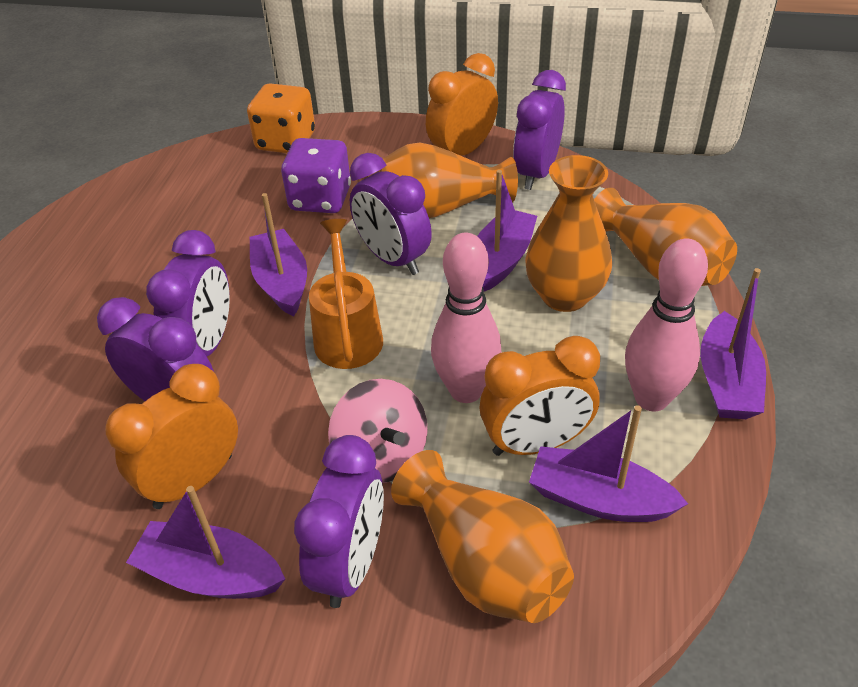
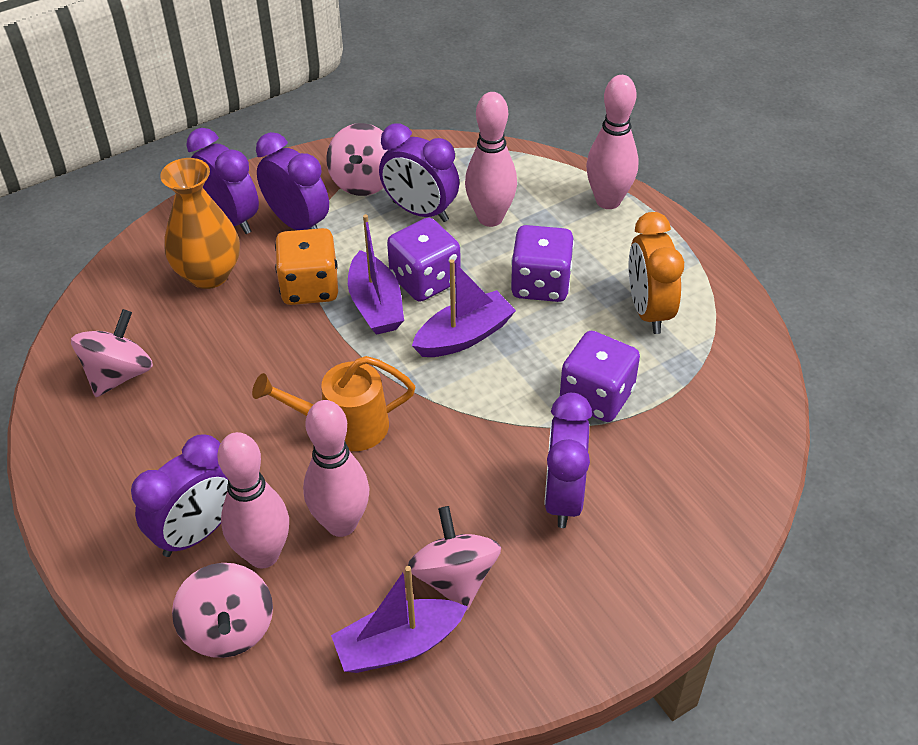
orange clock: [105,364,238,509] [426,53,498,156] [479,336,600,456] = 3 -> [629,212,684,334] = 1
orange vase: [376,142,518,218] [391,450,574,623] [525,155,612,312] [594,188,737,286] = 4 -> [160,158,240,289] = 1
pink bowling pin: [431,232,501,403] [625,238,708,411] = 2 -> [217,432,289,568] [303,400,369,537] [465,92,517,227] [586,75,639,209] = 4
pink spinning top: [328,379,428,483] = 1 -> [71,309,153,397] [172,563,273,658] [326,123,388,196] [408,506,501,612] = 4
purple boat: [126,486,285,599] [250,193,307,316] [477,170,537,292] [529,405,688,522] [700,268,766,419] = 5 -> [331,566,468,673] [348,214,404,335] [412,259,516,357] = 3
purple dice: [281,138,351,213] = 1 -> [387,218,461,302] [511,225,574,302] [560,331,640,422] = 3

